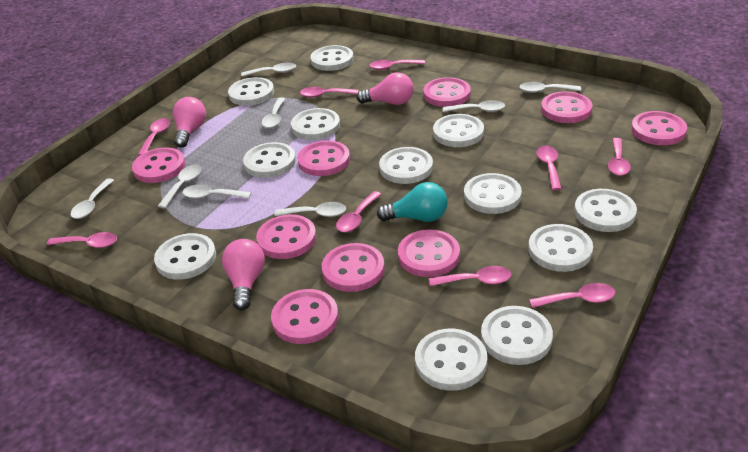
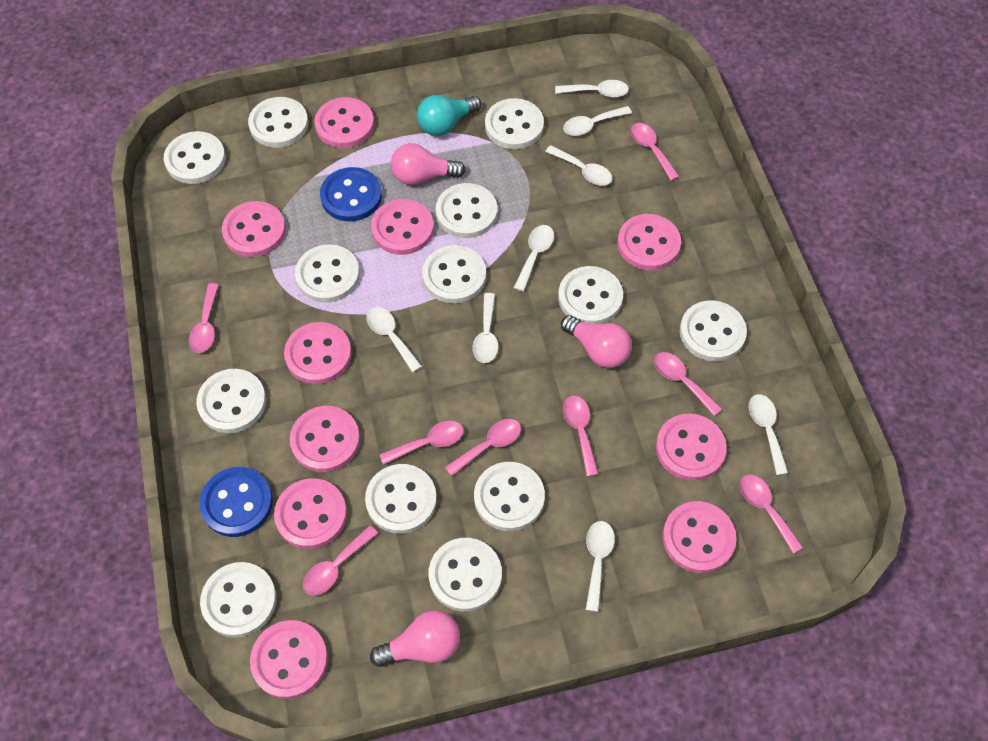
blue button: none = 0 -> [199,467,273,537] [320,167,382,222] = 2
pink button: [132,147,185,183] [256,214,316,259] [271,289,339,344] [297,140,350,176] [322,243,385,292] [398,229,460,277] [423,77,471,107] [541,92,592,123] [631,111,687,145] = 9 -> [222,201,286,257] [250,620,328,699] [274,478,347,549] [284,322,352,384] [290,406,360,472] [314,97,374,148] [371,199,434,255] [618,214,681,270] [656,414,727,481] [662,501,736,573] = 10
pink spoon: [47,232,117,248] [138,118,170,156] [300,87,358,98] [336,191,381,232] [369,60,425,70] [429,266,512,286] [529,283,616,308] [536,145,562,190] [608,138,631,176] = 9 -> [189,283,219,353] [303,525,378,595] [379,421,464,465] [445,419,521,476] [563,396,598,477] [630,123,679,181] [654,352,722,416] [740,474,803,554] = 8
white button: [154,233,216,280] [228,77,274,106] [243,142,296,178] [291,108,340,140] [310,45,354,71] [379,147,433,184] [415,329,487,391] [433,114,484,147] [464,173,522,214] [481,306,553,365] [528,224,593,272] [574,189,637,232] = 12 -> [164,131,226,184] [196,369,266,433] [200,562,277,638] [248,97,308,148] [295,244,360,303] [365,464,437,534] [422,245,486,303] [429,538,502,612] [436,183,497,238] [474,462,545,531] [485,98,544,149] [558,266,623,324] [680,300,747,361] = 13

